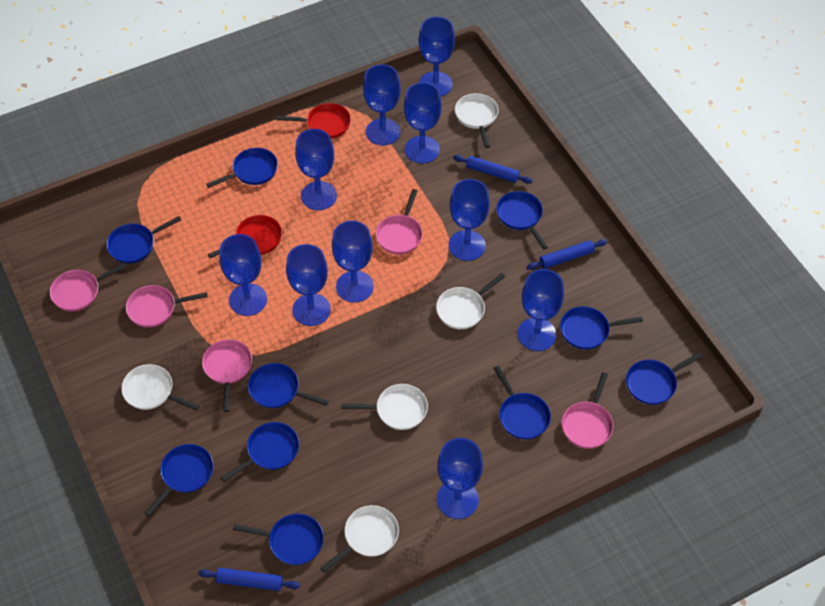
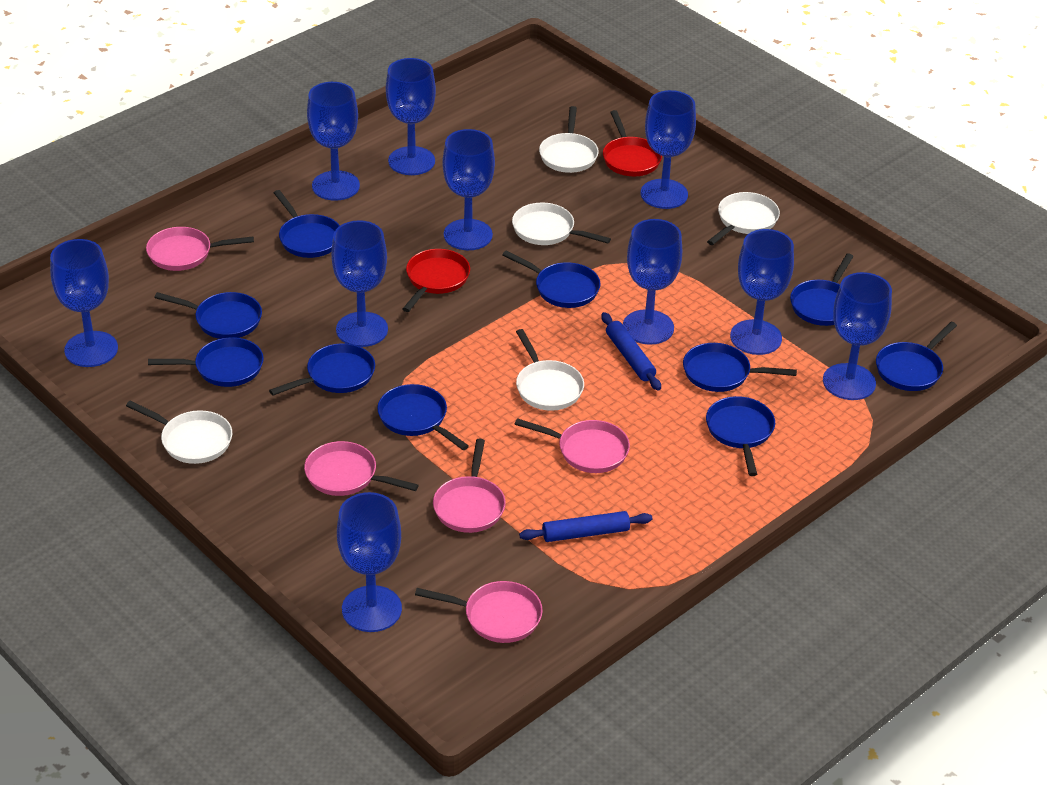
blue rolling pin: [199,568,300,591] [453,155,533,184] [527,239,607,270] = 3 -> [519,511,652,542] [601,312,661,391] = 2

